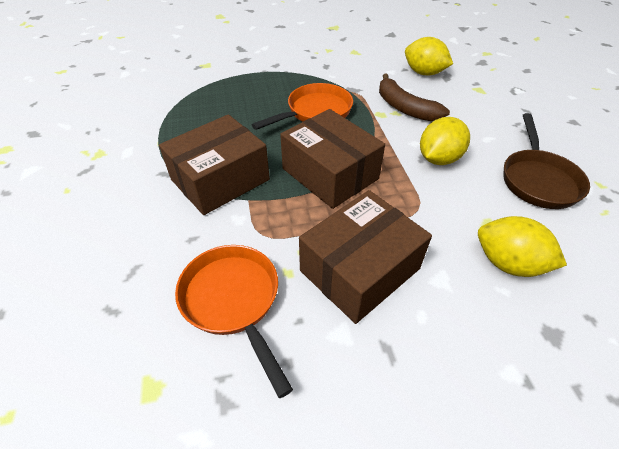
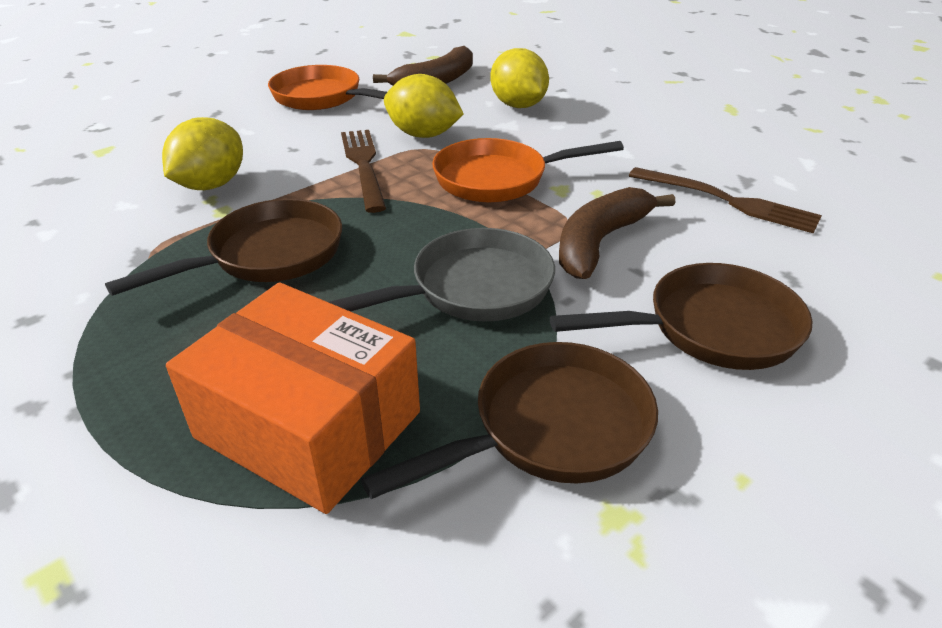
brown banana: [379,74,450,121] = 1 -> [373,46,473,86] [559,187,675,279] = 2
brown box: [159,114,270,215] [280,109,385,209] [299,190,432,324] = 3 -> none = 0
brown fork: none = 0 -> [341,130,386,213] [629,167,822,233] = 2
brown pan: [503,113,590,209] = 1 -> [105,199,342,296] [361,342,658,499] [550,263,813,370] = 3
grey pan: none = 0 -> [329,228,555,321] = 1
orange box: none = 0 -> [166,282,420,514] = 1

